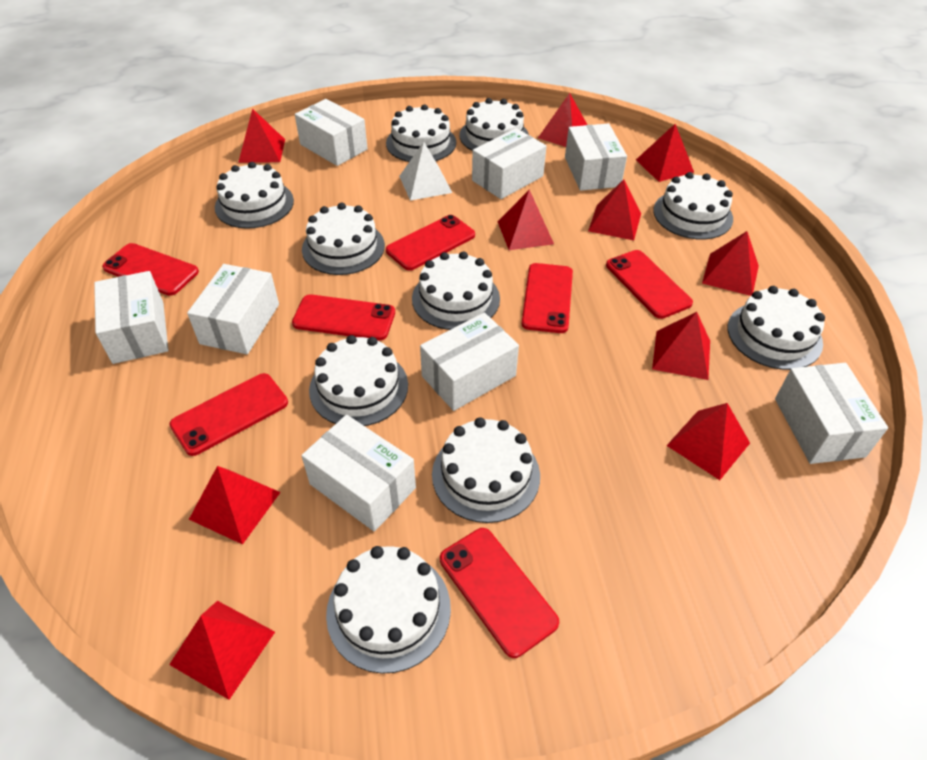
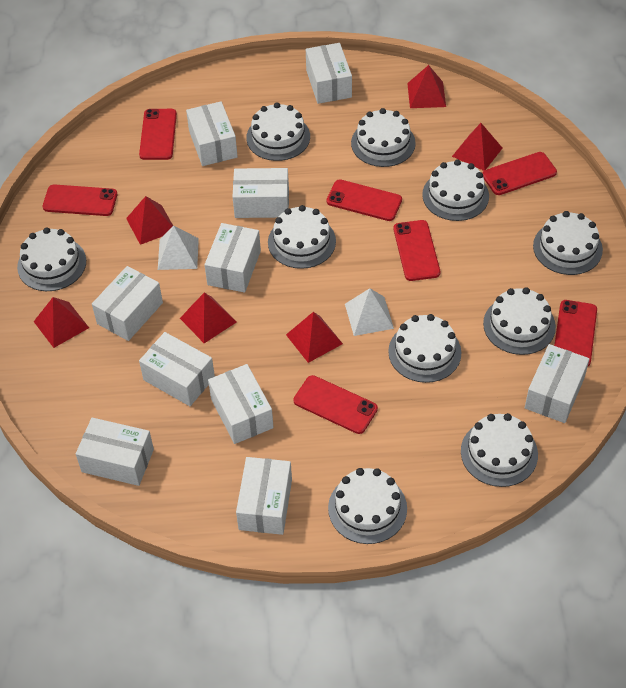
red pyramid: [169,601,275,700] [189,466,281,545] [238,108,285,163] [498,190,554,250] [538,93,587,147] [588,179,641,240] [636,124,694,182] [652,312,710,380] [666,403,750,480] [702,231,759,296] = 10 -> [34,297,89,348] [126,196,173,245] [180,293,236,343] [286,312,343,363] [407,65,446,108] [452,123,502,171] = 6
white box: [94,271,169,364] [187,264,279,354] [295,99,368,166] [301,415,416,532] [420,313,519,411] [472,128,547,199] [565,123,627,191] [775,363,888,464] = 8 -> [76,418,154,486] [92,266,163,341] [139,332,215,406] [186,101,238,166] [204,223,261,293] [208,364,274,444] [232,168,289,218] [236,457,292,535] [306,43,352,104] [525,344,590,423] = 10
white pyramid: [399,142,452,201] = 1 -> [158,225,199,270] [345,288,394,336] = 2

